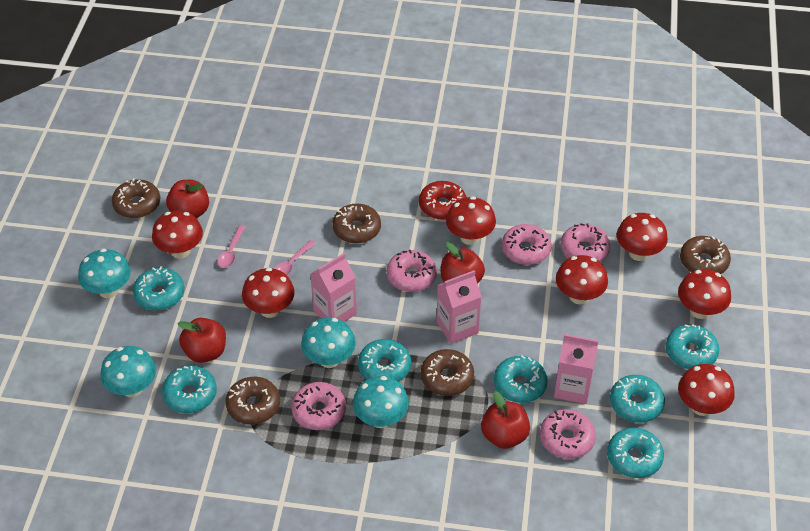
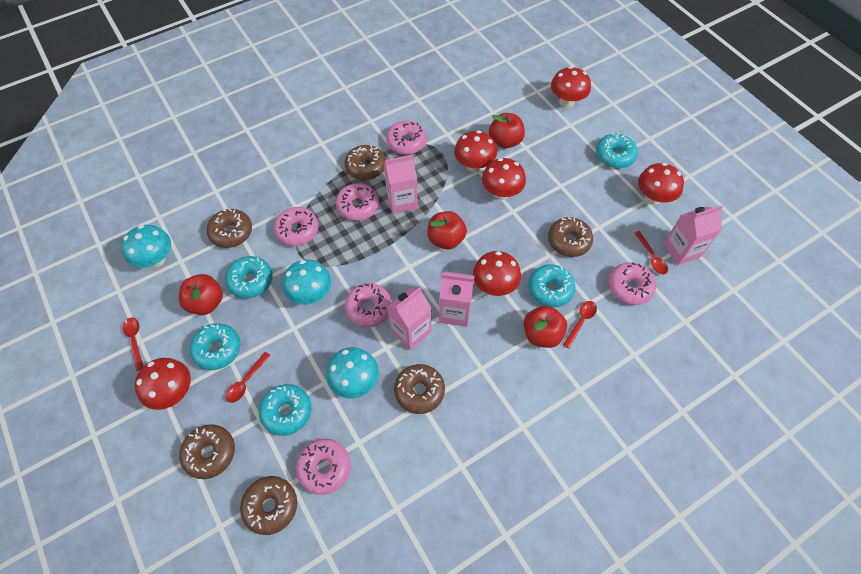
brown donut: [112,178,160,218] [225,377,280,425] [332,204,381,244] [421,349,474,396] [680,236,731,274] = 5 -> [179,424,235,479] [207,209,252,248] [240,476,297,535] [345,145,386,180] [394,364,445,414] [548,217,593,257] = 6
pink carton: [310,253,357,322] [437,270,482,344] [554,334,599,404] = 3 -> [384,155,418,214] [387,287,432,350] [439,271,475,327] [663,205,723,265] = 4
pink donut: [291,382,346,430] [387,250,437,292] [502,224,551,265] [540,409,596,459] [561,223,610,262] = 5 -> [274,207,319,246] [296,439,351,495] [336,183,379,221] [345,283,392,327] [386,121,427,155] [608,262,656,305] = 6
pink spoon: [218,225,246,268] [274,240,316,275] = 2 -> none = 0
red donut: [419,181,466,220] = 1 -> none = 0
red mushroom: [152,210,203,259] [242,268,295,318] [446,196,496,245] [556,255,608,304] [617,213,668,261] [678,269,731,319] [678,364,735,416] = 7 -> [135,358,191,410] [454,130,497,172] [473,251,521,296] [482,158,526,200] [551,66,591,107] [638,163,684,205] = 6
red spoon: none = 0 -> [123,318,143,371] [226,352,270,403] [563,301,597,348] [634,231,668,275] = 4
turquoise donut: [133,266,184,310] [162,366,217,413] [358,339,411,382] [494,355,548,403] [607,427,664,478] [610,375,665,423] [666,324,719,369] = 7 -> [190,323,240,370] [225,256,273,298] [259,384,311,436] [528,264,575,307] [596,133,638,168] = 5
turquoise mushroom: [78,248,131,298] [100,346,156,397] [301,317,356,368] [353,376,409,428] = 4 -> [121,225,171,268] [282,259,331,305] [326,347,379,399] = 3

